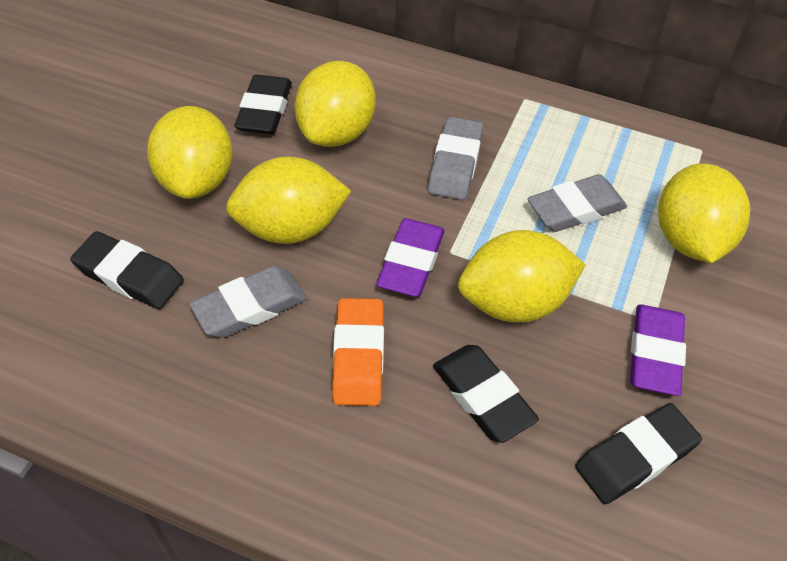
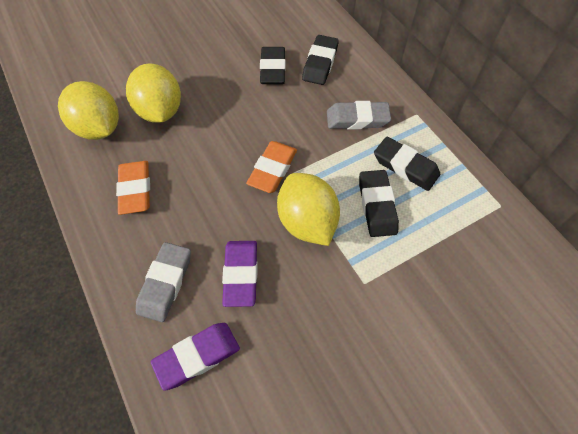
grey eraser: [190,266,307,338] [428,116,483,200] [527,174,627,232] = 3 -> [136,242,191,322] [327,101,391,130] = 2
orange eraser: [332,298,384,406] = 1 -> [116,161,150,215] [246,141,297,193] = 2
yellow lemon: [147,106,233,199] [226,156,351,244] [295,61,376,147] [458,230,586,322] [658,163,750,263] = 5 -> [58,81,119,140] [126,63,181,123] [277,173,340,246] = 3

